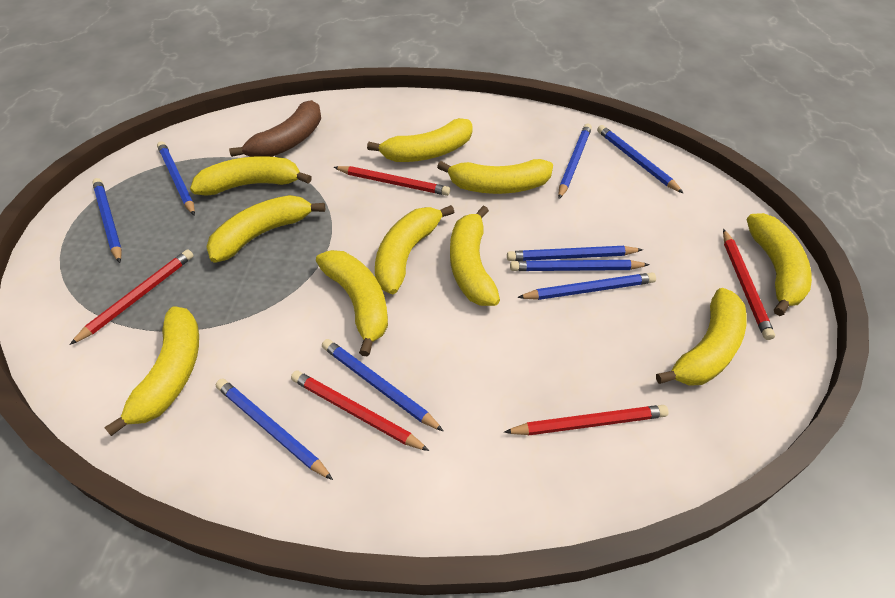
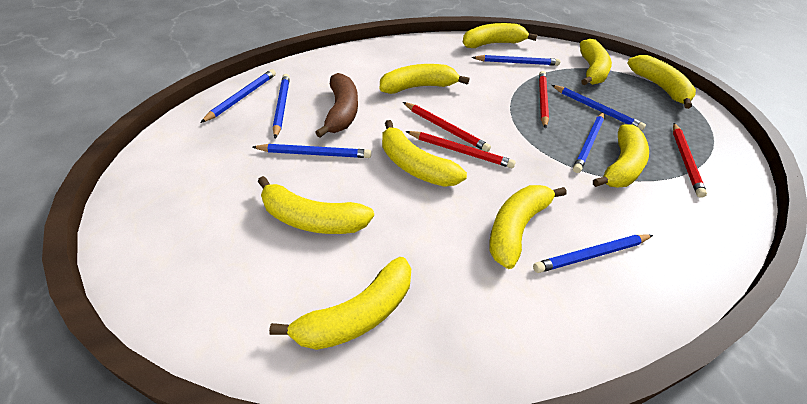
blue pencil: [92,178,122,263] [157,141,195,216] [215,378,333,480] [322,339,444,432] [507,246,643,261] [510,260,650,271] [517,273,656,300] [558,124,592,199] [597,125,684,194] = 9 -> [200,69,276,123] [252,144,371,158] [273,74,290,138] [472,55,561,66] [533,234,653,273] [552,85,646,131] [573,112,604,173] = 7
red pencil: [70,249,194,345] [291,370,429,451] [334,166,450,196] [504,405,669,436] [723,229,775,340] = 5 -> [403,102,491,152] [406,131,516,168] [539,71,549,129] [673,123,707,198] = 4
yellow banana: [104,306,199,436] [190,156,312,196] [206,195,325,263] [316,250,388,357] [367,118,473,162] [375,205,454,294] [437,159,553,194] [450,206,500,306] [656,288,747,386] [747,213,812,316] = 10 -> [257,176,374,234] [269,257,411,350] [380,64,469,94] [382,120,467,187] [463,23,537,48] [489,185,567,269] [580,39,612,85] [593,124,649,187] [627,55,696,109] = 9

